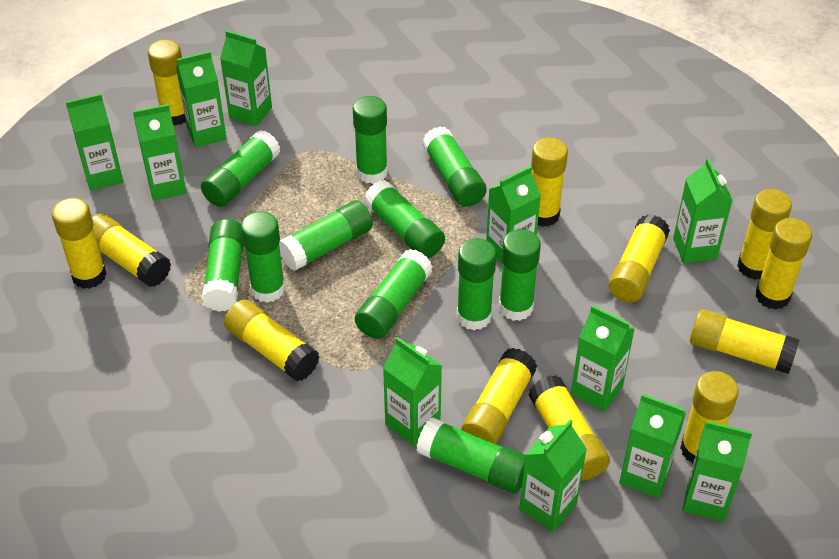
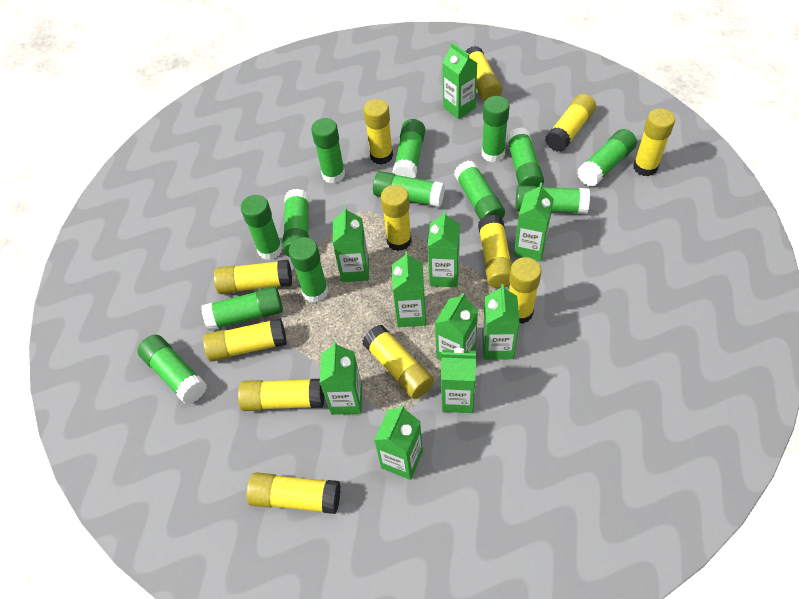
green carton: [66,94,123,191] [133,104,187,201] [176,51,227,147] [220,30,272,127] [383,337,442,446] [486,166,541,265] [519,420,587,532] [571,305,635,412] [619,394,686,498] [673,158,733,263] [683,421,752,522] = 11 -> [320,341,362,415] [333,206,369,282] [374,405,423,480] [392,251,426,327] [428,211,460,287] [435,292,478,361] [441,348,476,413] [442,43,477,119] [482,284,520,360] [514,182,554,262] = 10
green glue stick: [201,130,280,207] [202,219,244,312] [241,211,285,303] [279,200,373,271] [353,96,388,184] [355,249,433,339] [364,180,445,258] [416,417,525,494] [422,127,487,207] [457,238,496,330] [499,229,541,321] = 11 -> [138,335,207,404] [201,286,283,331] [241,195,282,260] [282,189,309,257] [289,237,328,303] [311,118,345,183] [373,171,445,207] [392,119,425,178] [454,161,505,220] [482,96,510,162] [506,127,544,187] [516,185,590,214] [577,129,637,187] = 13

